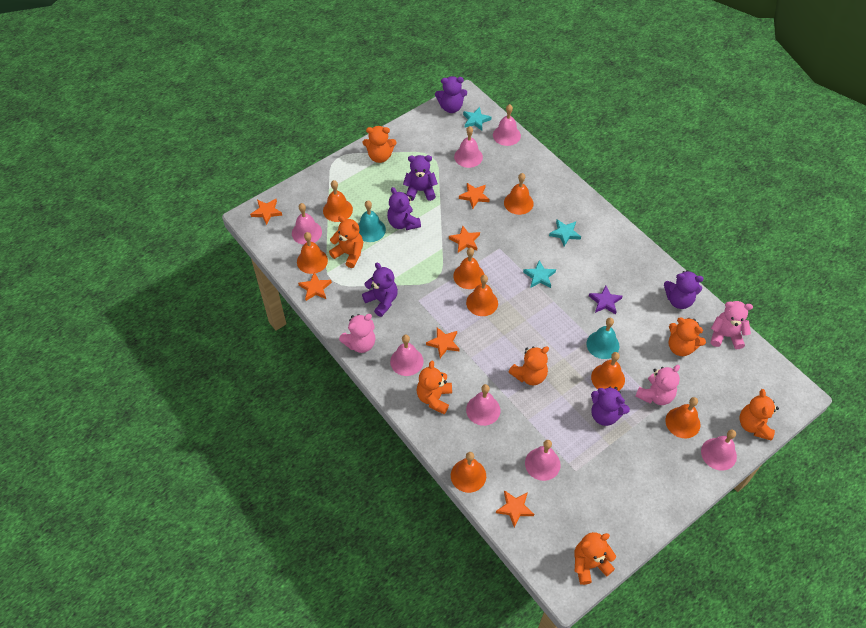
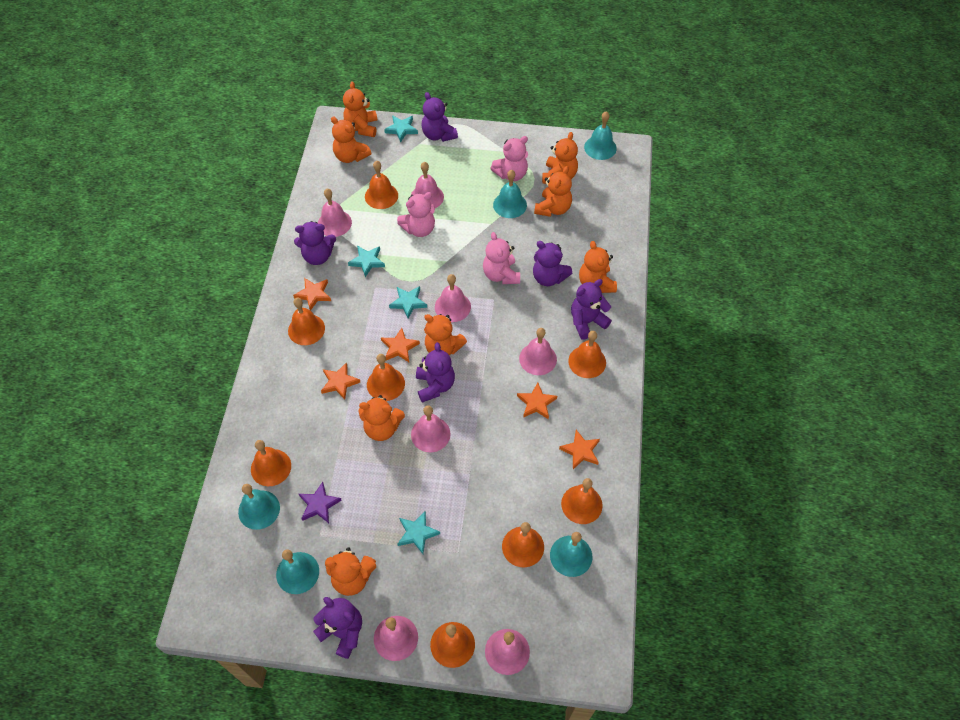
orange star: [250,199,282,225] [298,272,332,301] [426,327,460,358] [449,225,480,253] [459,183,490,209] [496,490,534,527] = 6 -> [293,278,331,311] [321,362,360,400] [381,328,420,362] [517,382,557,419] [559,430,600,469] = 5
orange teddy bear: [329,216,363,268] [363,126,397,163] [417,361,452,414] [509,346,549,386] [574,532,616,585] [668,317,706,356] [740,389,779,441] = 7 -> [325,547,376,596] [331,116,371,163] [343,81,377,137] [359,395,405,441] [424,314,467,355] [534,166,572,217] [542,132,578,184] [579,241,617,293] = 8
turquoise bell: [358,201,386,242] [586,318,620,359] = 2 -> [238,484,280,530] [276,550,319,594] [493,170,527,218] [550,532,593,577] [584,111,617,160] = 5
turquoise star: [463,107,491,131] [523,260,556,288] [549,220,581,246] = 3 -> [348,246,385,277] [384,115,418,143] [389,286,427,319] [398,511,440,554] = 4

